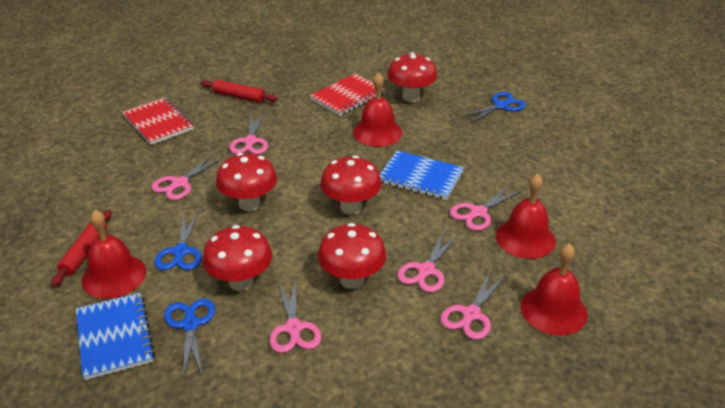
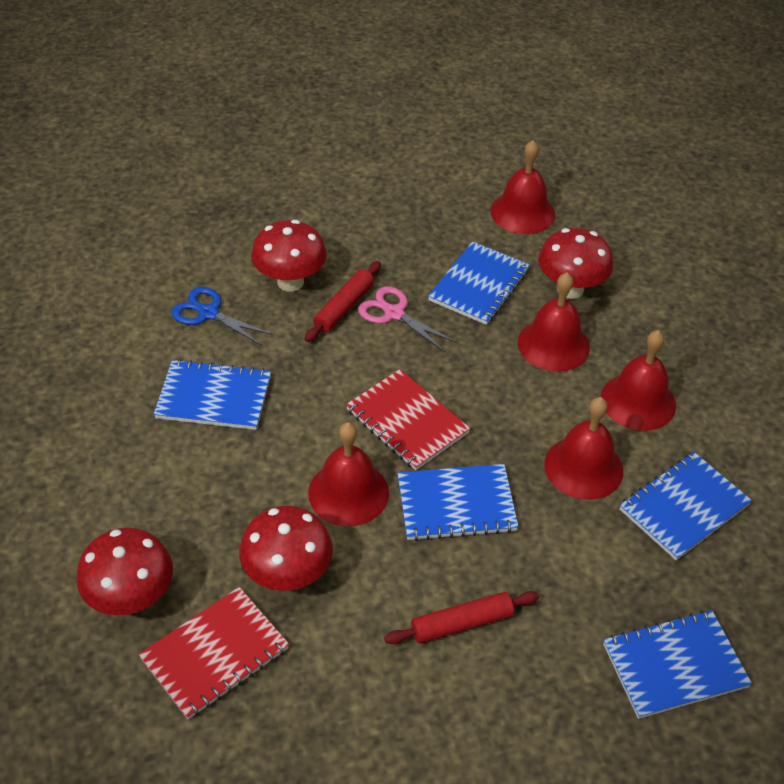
blue notebook: [76,293,155,380] [380,151,464,200] = 2 -> [154,359,271,430] [397,464,519,541] [428,242,530,325] [603,610,752,719] [620,452,752,560] = 5
blue scissors: [154,211,202,270] [164,299,215,377] [461,92,526,123] = 3 -> [171,287,274,346] = 1
pink scissors: [151,154,223,200] [229,112,268,154] [269,280,321,353] [397,231,459,293] [440,271,506,340] [450,185,522,231] = 6 -> [358,286,457,352] = 1
red bell: [82,210,146,299] [353,72,402,147] [496,173,556,259] [521,243,588,336] = 4 -> [308,422,389,526] [491,140,555,234] [518,272,590,372] [544,397,623,500] [601,330,676,431] = 5
red mushroom: [203,225,272,291] [216,153,277,211] [318,223,386,289] [320,155,382,215] [387,52,437,102] = 5 -> [76,528,173,615] [239,506,333,591] [251,220,327,292] [538,228,613,299] = 4

